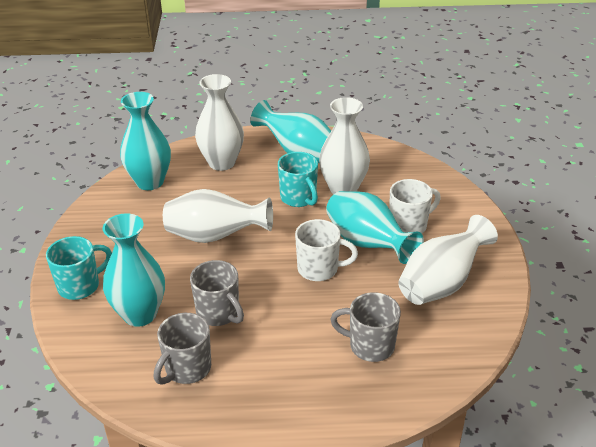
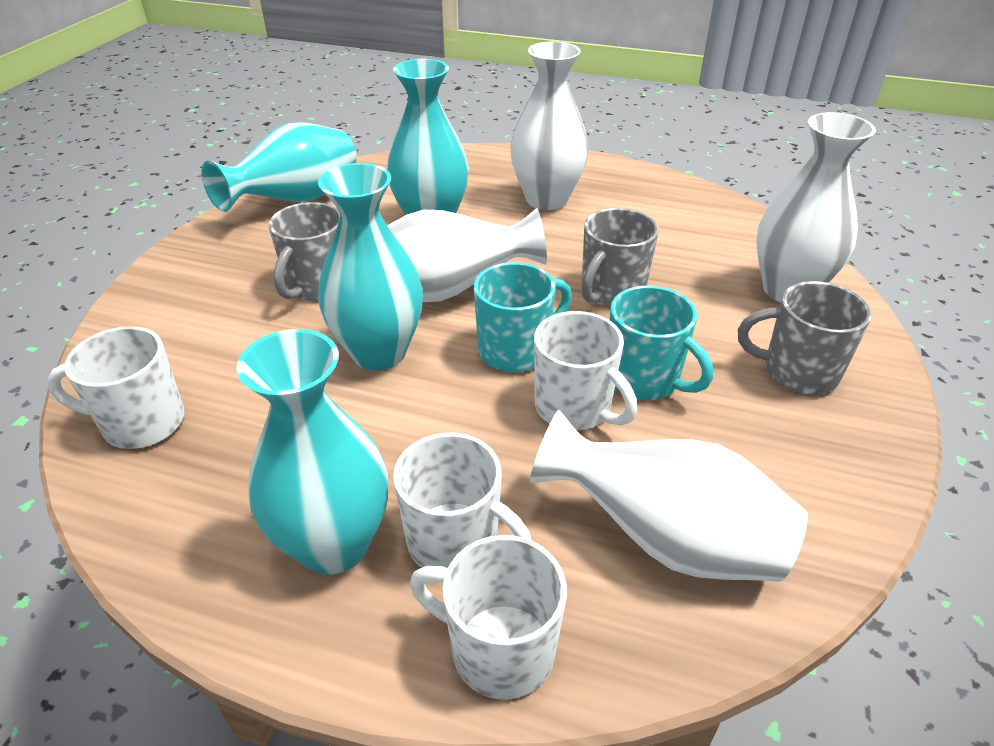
white mug: [295,219,358,281] [389,179,441,234] = 2 -> [47,326,184,449] [393,433,532,568] [410,535,567,700] [534,311,637,430] = 4

